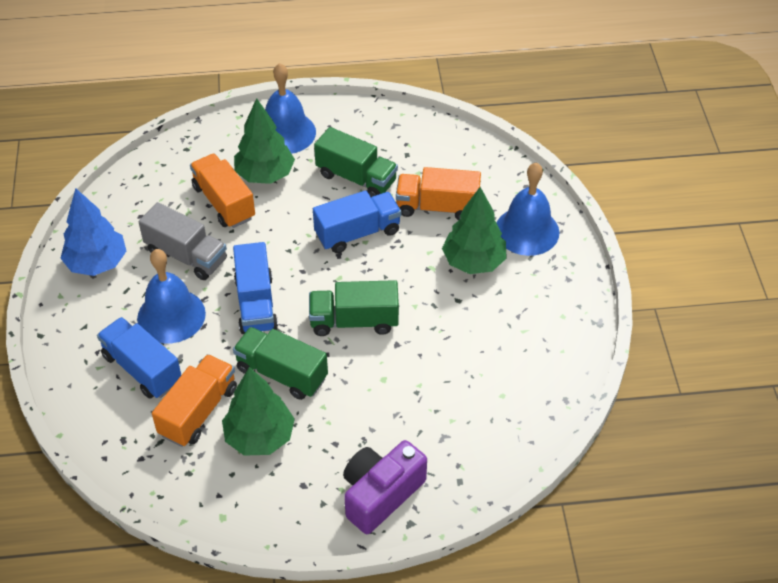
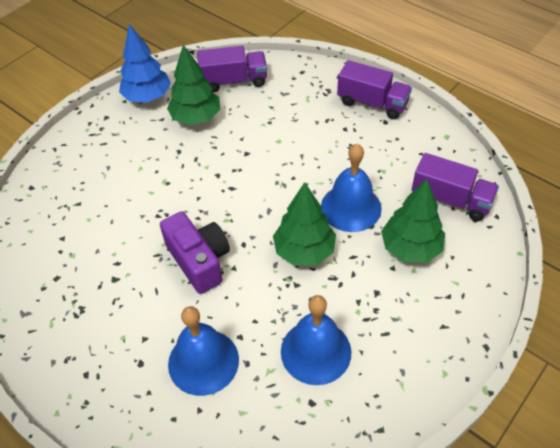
blue truck: [97,317,181,399] [233,242,278,334] [313,190,401,253] = 3 -> none = 0
green truck: [233,327,328,400] [309,280,399,336] [314,127,398,197] = 3 -> none = 0
grey truck: [139,202,227,280] = 1 -> none = 0
orange truck: [152,354,237,447] [190,154,255,228] [396,167,481,220] = 3 -> none = 0
purple truck: none = 0 -> [197,46,267,92] [337,60,412,119] [412,153,499,221] = 3

